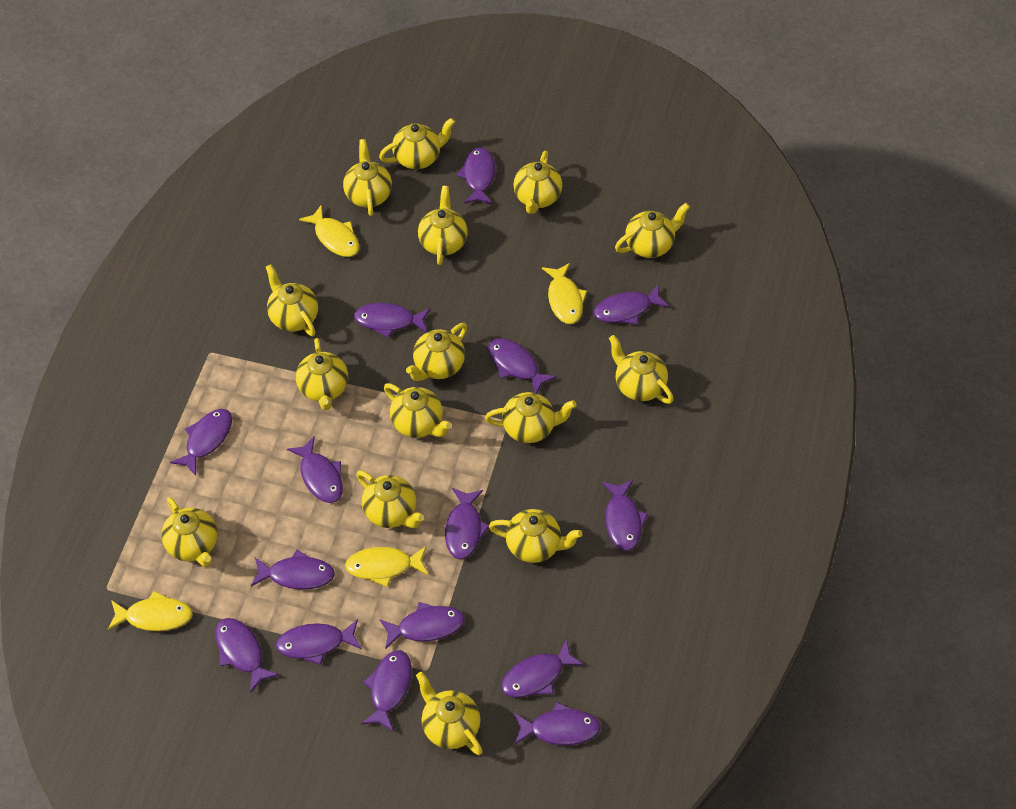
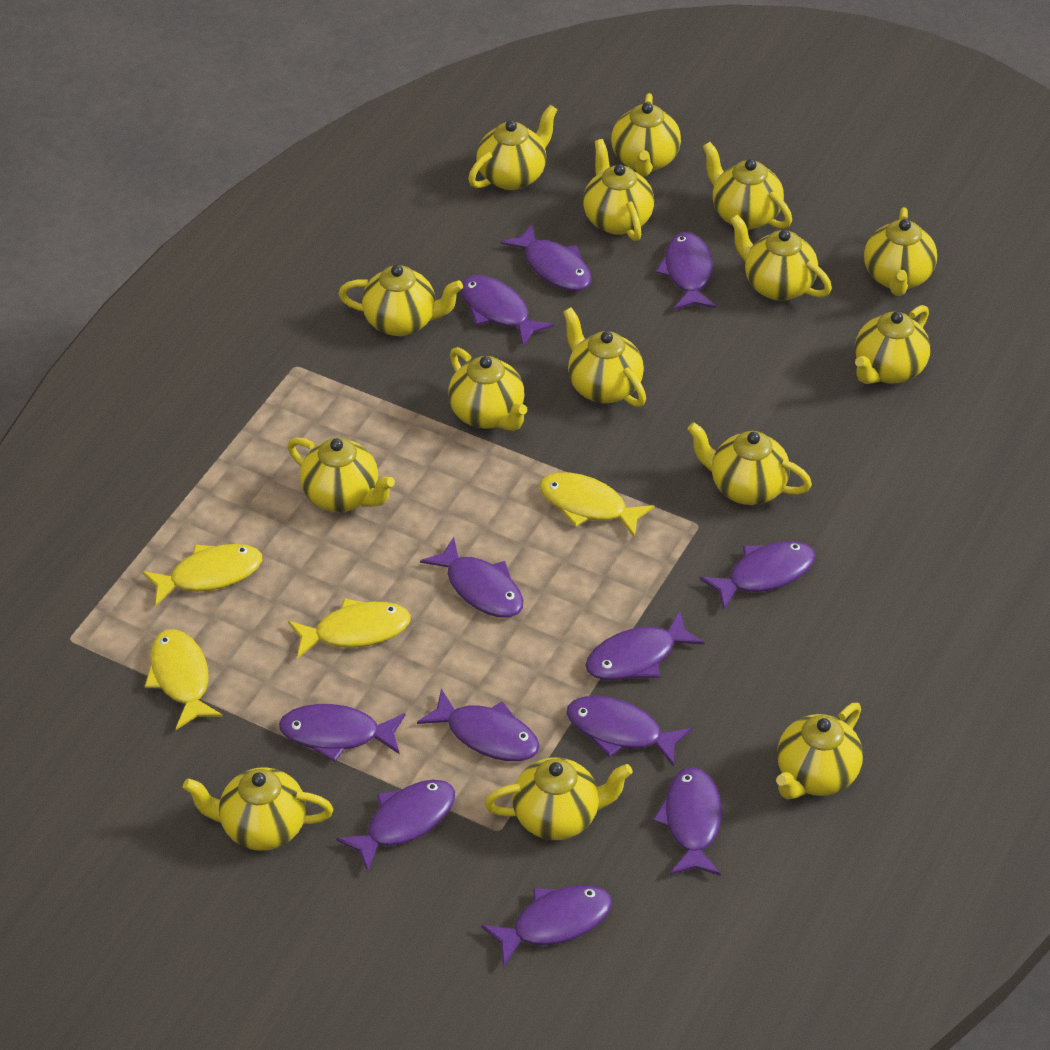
purple fish: [170,409,232,476] [215,618,279,693] [251,550,335,590] [276,619,362,665] [287,436,343,503] [354,303,430,338] [361,650,412,732] [380,602,465,649] [445,488,489,559] [457,147,495,204] [488,338,557,393] [501,639,584,698] [514,702,601,745] [594,285,669,325] [602,480,648,551] = 15 -> [279,704,405,762] [336,780,455,872] [417,689,540,761] [420,537,523,618] [461,275,554,346] [481,885,612,966] [501,224,592,291] [566,696,692,766] [585,611,705,680] [653,767,722,876] [656,232,716,310] [700,541,815,610] = 12

